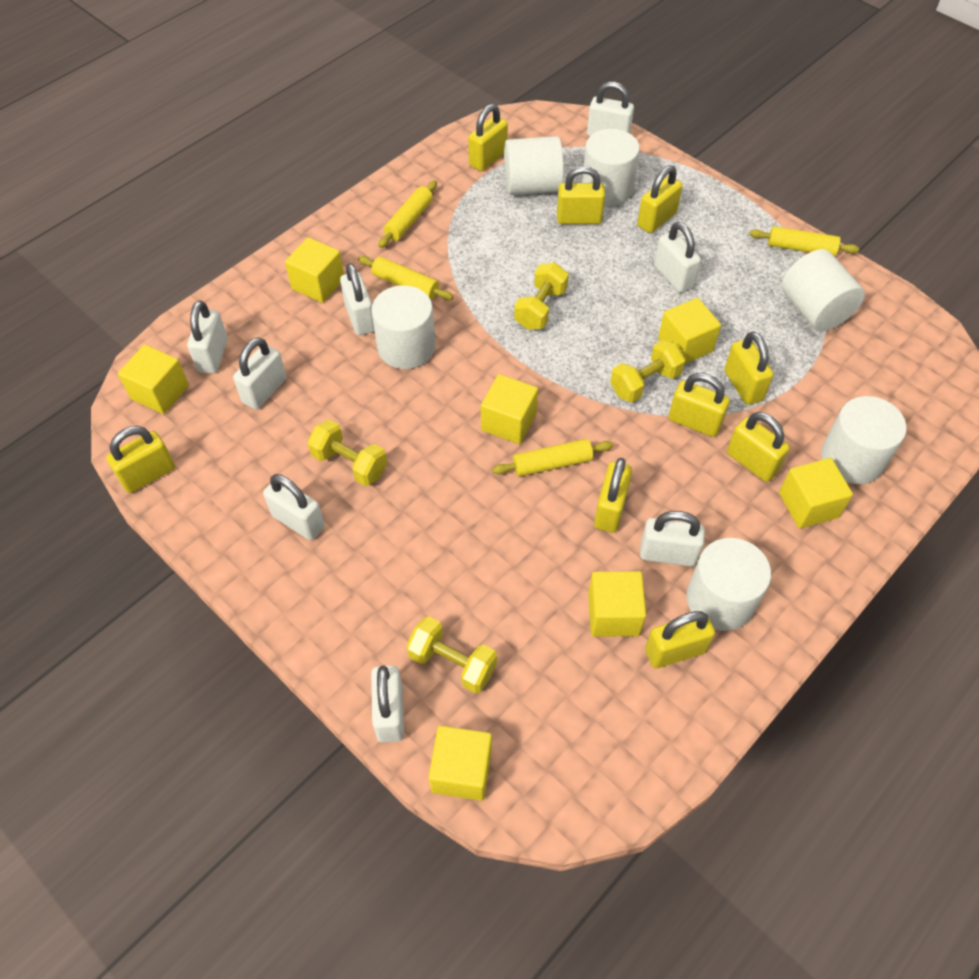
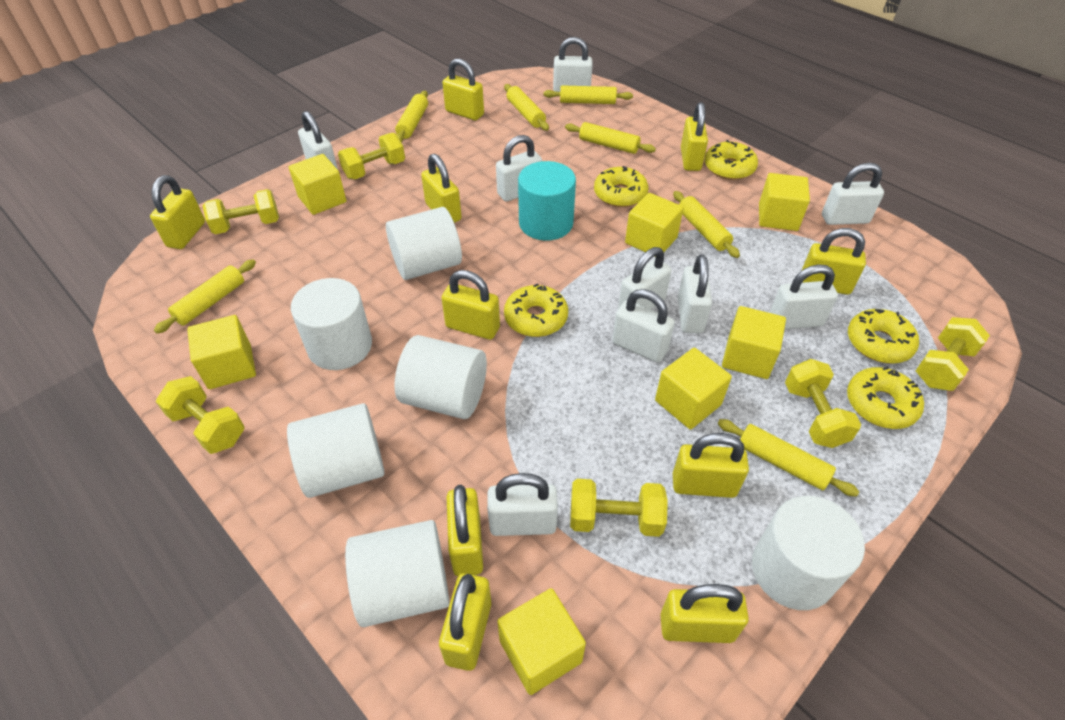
turquoise cylinder: none = 0 -> [518,161,576,241] = 1
white padlock: [187,300,228,373] [233,337,287,410] [263,474,325,540] [340,263,374,335] [371,665,404,743] [587,82,634,136] [640,511,705,566] [654,222,701,293] = 8 -> [298,111,338,170] [487,473,558,536] [496,135,542,202] [553,37,592,92] [612,289,675,363] [618,247,672,309] [678,254,712,333] [770,264,838,329] [822,163,884,225] = 9
yellow donut: none = 0 -> [504,283,568,337] [594,166,648,207] [705,140,758,180] [847,367,924,429] [848,309,919,364] = 5
yellow dumbbell: [307,420,387,486] [406,616,497,693] [514,263,569,330] [610,340,686,403] = 4 -> [156,376,245,454] [202,189,279,234] [338,133,405,179] [570,479,668,537] [785,359,861,448] [916,317,990,391] = 6
yellow padlock: [106,426,175,493] [468,104,508,171] [557,166,605,224] [594,458,632,533] [637,165,683,233] [645,611,715,668] [668,373,730,437] [724,331,774,405] [727,412,790,482] = 9 -> [150,175,205,249] [421,154,462,223] [439,573,491,671] [441,270,500,340] [442,58,484,120] [447,485,483,576] [661,584,749,643] [673,433,749,498] [681,102,708,171] [801,228,866,295] = 10
yellow rolling pin: [358,256,454,301] [378,180,437,248] [492,439,613,477] [749,226,859,256] = 4 -> [154,259,256,334] [395,91,428,142] [504,84,549,131] [543,85,633,104] [565,122,656,154] [673,191,740,258] [718,419,859,497] = 7

